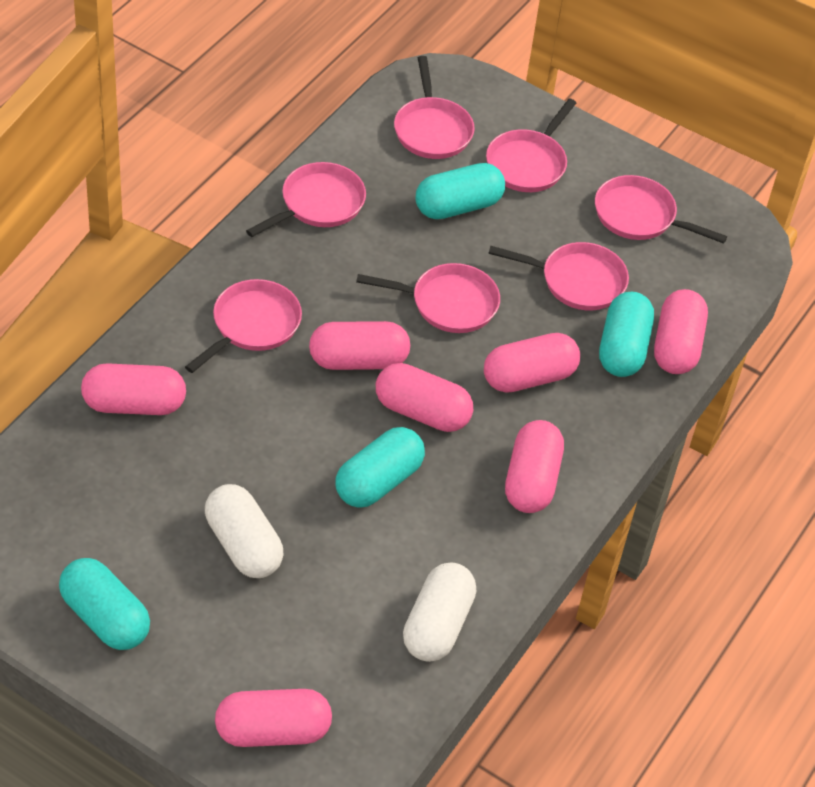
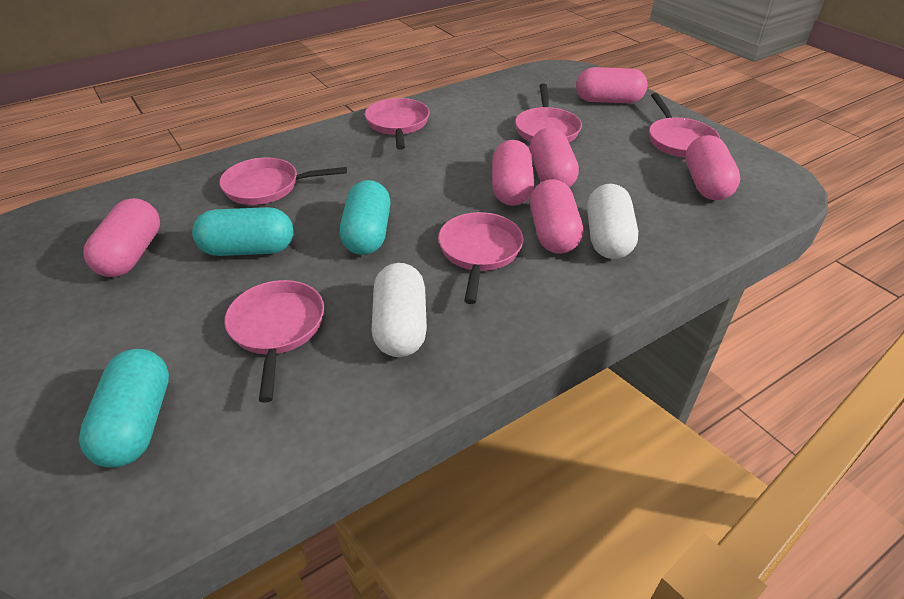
pink capsule: [81,363,186,415] [215,689,332,747] [309,321,410,370] [376,363,473,432] [484,333,580,393] [505,420,564,513] [654,289,708,374] = 7 -> [83,198,160,277] [492,140,534,206] [530,128,579,187] [530,179,583,254] [576,67,648,103] [685,135,740,200] = 6
pink pan: [185,279,302,373] [246,162,366,237] [356,263,500,333] [394,56,475,159] [486,98,576,192] [488,242,629,310] [595,175,727,244] = 7 -> [219,158,347,205] [224,280,324,403] [365,98,430,150] [438,212,524,304] [515,84,582,142] [649,93,720,157] = 6
turquoise capsule: [59,558,150,650] [335,427,425,508] [416,163,505,219] [599,292,654,377] = 4 -> [79,349,169,468] [192,207,293,256] [340,180,390,255] = 3

